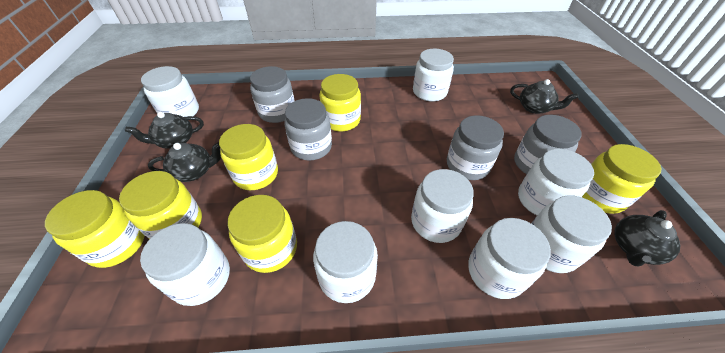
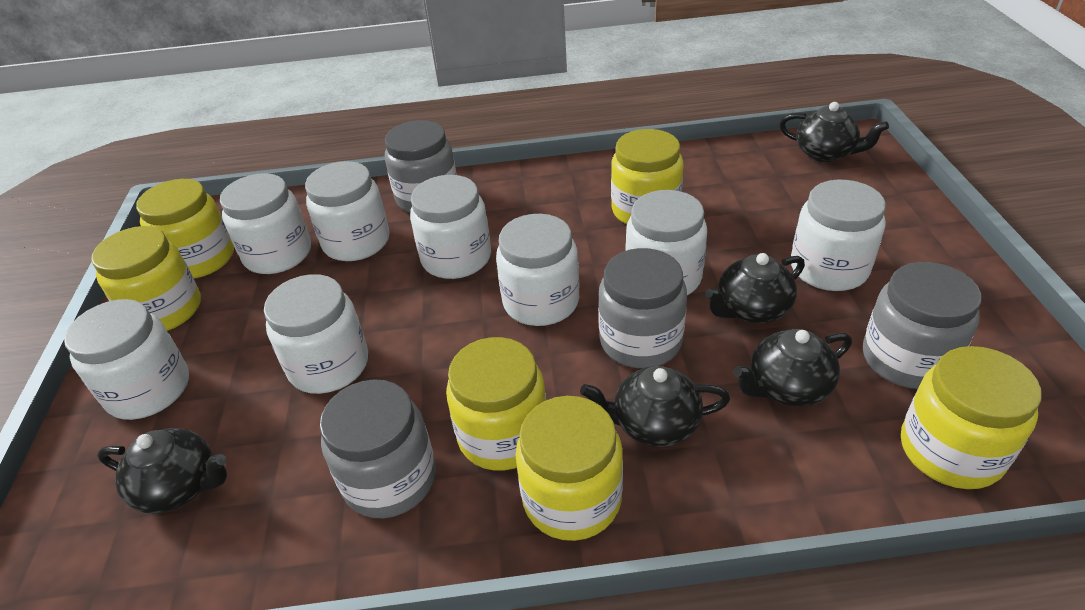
black teapot: [125,112,204,149] [148,142,221,182] [510,79,578,114] [614,210,680,266] = 4 -> [97,428,227,513] [580,366,730,447] [705,253,805,323] [733,329,852,407] [779,102,889,162] = 5

